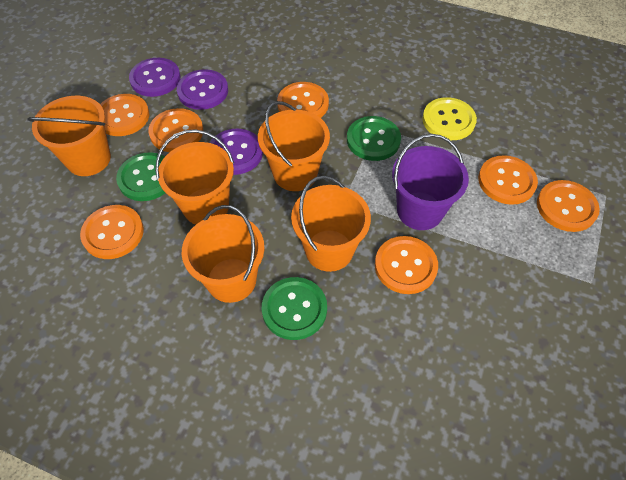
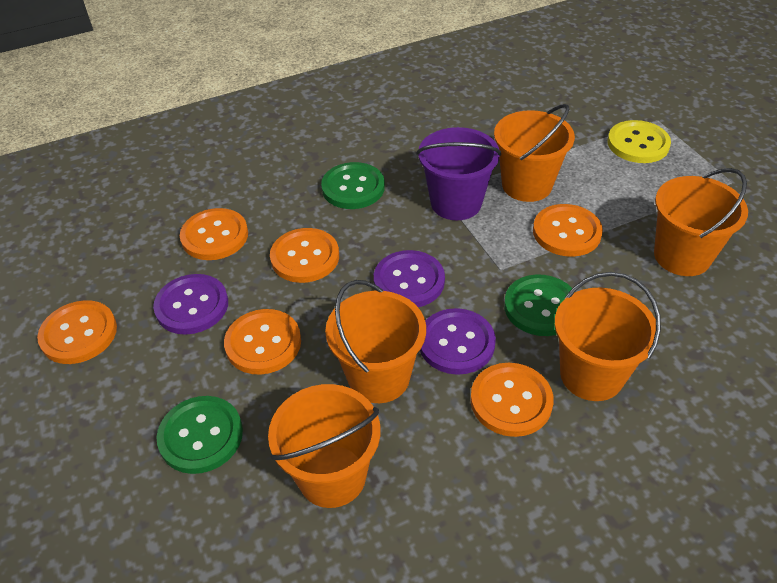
orange button: [80,205,144,259] [100,94,149,136] [148,108,203,152] [277,82,329,118] [375,236,438,294] [478,155,538,205] [537,180,600,232] = 7 -> [37,300,117,364] [180,208,248,260] [224,309,301,374] [270,228,339,283] [470,363,554,437] [533,204,603,257] = 6

